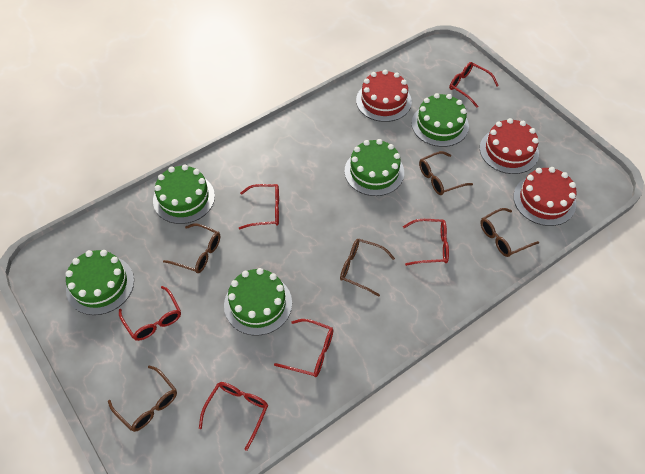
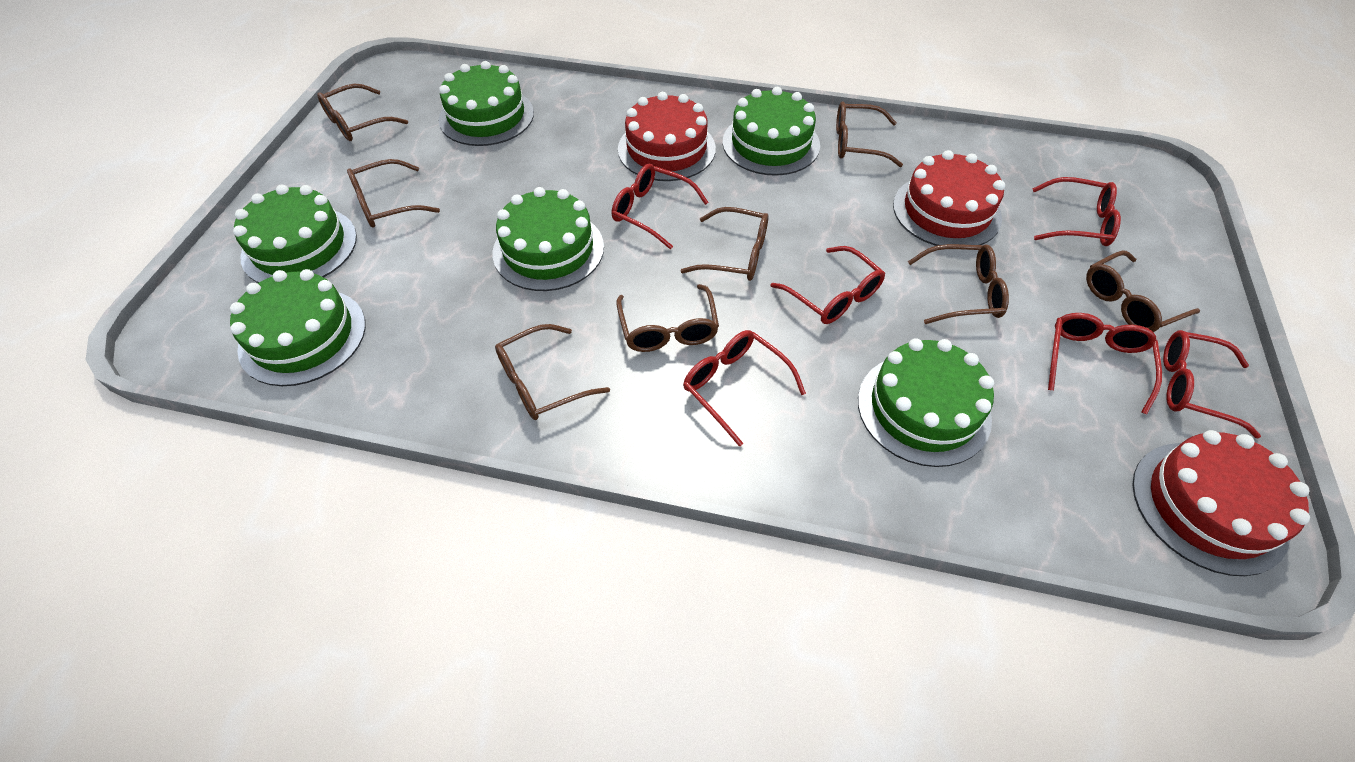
brown glasses: [108,366,177,432] [163,223,220,273] [340,239,395,297] [419,151,473,195] [480,208,539,257] = 5 -> [317,84,408,141] [347,159,440,228] [495,324,610,420] [616,284,719,352] [681,207,768,281] [836,101,903,167] [908,244,1009,324] [1086,250,1200,332] = 8
green cake: [65,250,134,315] [153,165,215,224] [224,268,292,336] [344,139,404,196] [412,93,469,147] = 5 -> [230,269,366,386] [233,185,357,283] [439,61,534,146] [493,187,604,291] [723,87,820,176] [858,338,994,467] = 6

